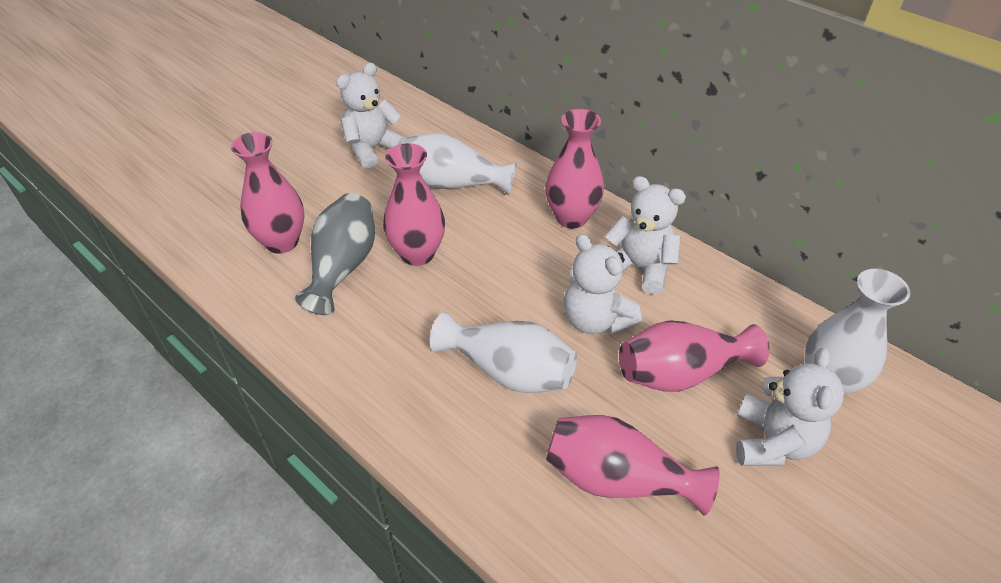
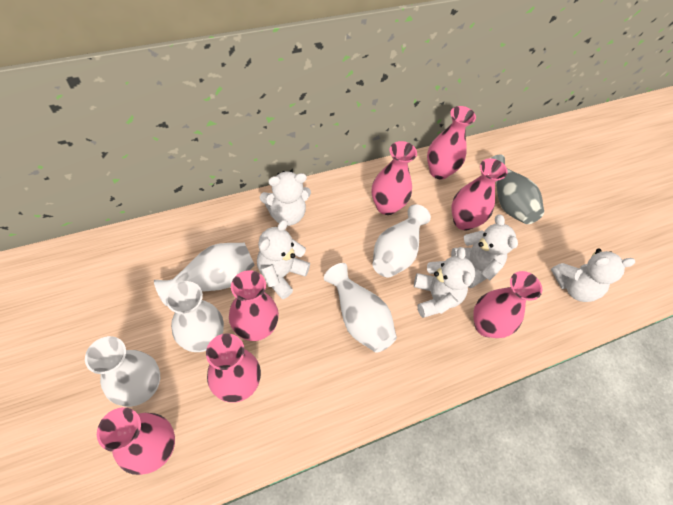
pink vase: [231,132,304,254] [383,143,445,266] [545,109,604,229] [546,415,720,516] [619,320,769,392] = 5 -> [97,407,175,475] [206,334,261,403] [229,270,279,341] [372,141,417,215] [427,106,476,180] [452,158,508,231] [473,271,542,338] = 7
white teddy bear: [336,63,406,168] [564,234,642,335] [605,176,686,295] [736,348,844,466] = 4 -> [257,220,310,299] [260,171,311,226] [414,247,475,318] [451,214,518,288] [551,248,635,302] = 5
white vase: [403,133,517,196] [430,312,577,393] [805,269,910,396] = 3 -> [85,336,160,407] [154,243,255,306] [166,281,224,352] [324,263,397,353] [373,204,431,277] = 5

